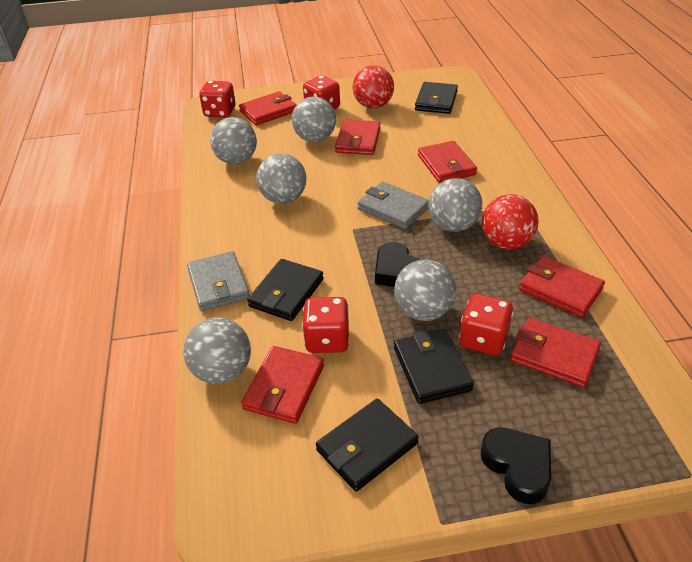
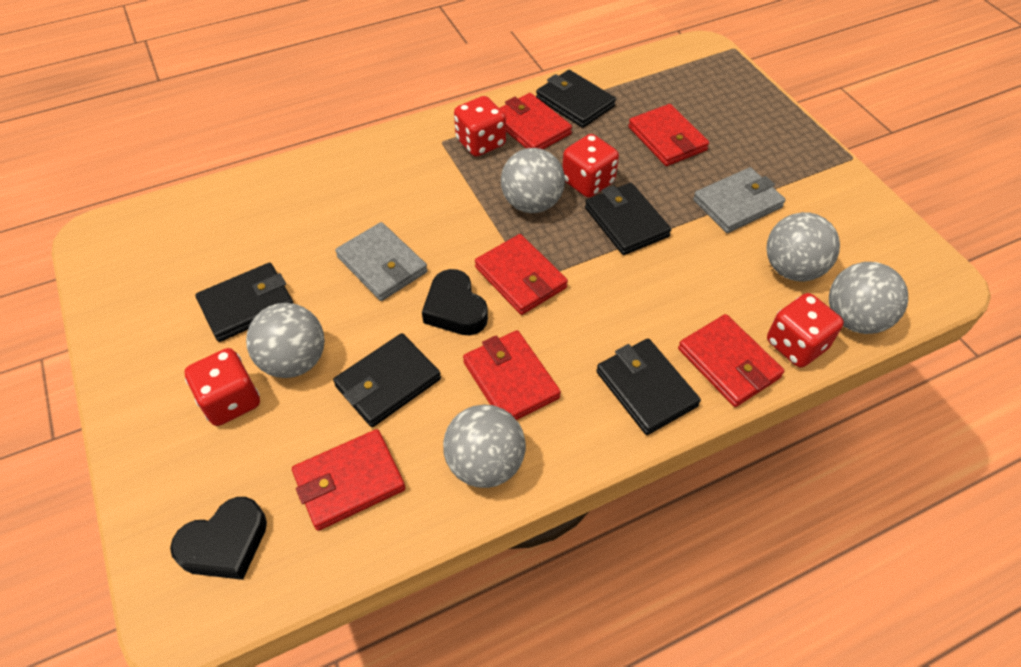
black wallet: [247,259,324,321] [316,399,419,491] [394,329,474,404] [415,82,458,114] = 4 -> [195,263,294,342] [333,333,441,427] [536,70,616,128] [585,183,671,255] [596,339,701,435] = 5
grey ball: [183,317,251,384] [210,117,257,164] [256,153,306,204] [292,97,336,142] [394,260,456,321] [428,178,482,232] = 6 -> [246,303,325,378] [443,405,526,488] [501,148,565,213] [766,212,840,282] [829,262,908,334] = 5
red ball: [353,65,394,109] [482,194,539,250] = 2 -> none = 0

